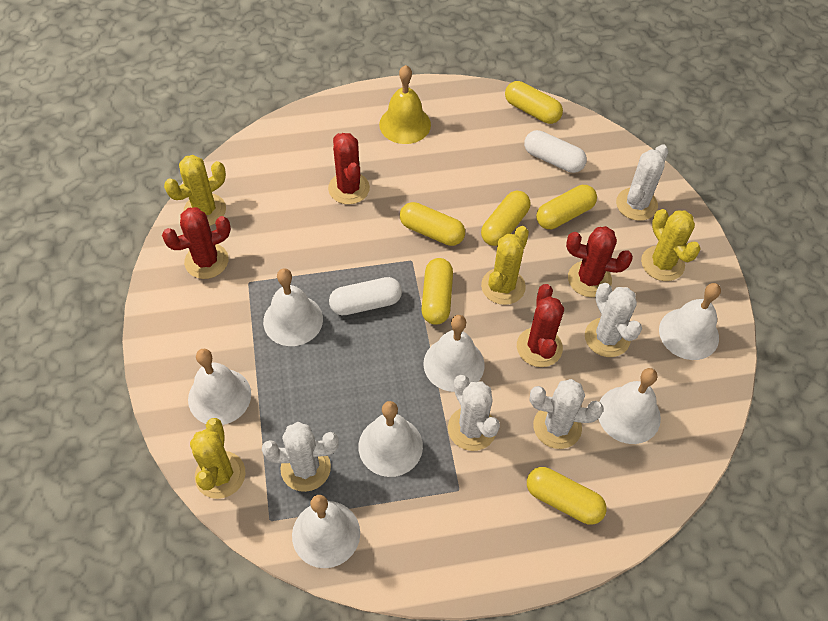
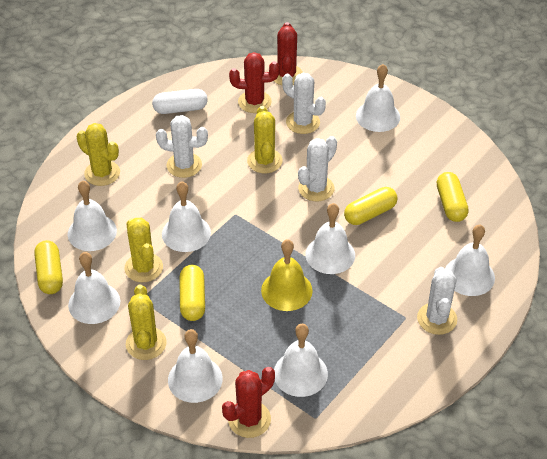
red cactus: [162,207,231,279] [328,133,370,204] [517,284,564,367] [566,226,633,297] = 4 -> [222,367,275,438] [229,52,279,113] [274,22,303,85] = 3
white bell: [188,349,251,425] [263,268,323,346] [292,495,360,568] [358,401,423,477] [423,315,484,392] [598,368,661,444] [659,283,721,360] = 7 -> [68,180,117,251] [68,252,120,324] [162,181,211,252] [168,329,223,403] [274,324,328,397] [306,203,355,274] [356,64,400,132] [445,225,495,296] = 8
white cactus: [262,422,339,492] [448,375,500,451] [529,379,603,449] [585,283,642,357] [616,144,669,221] = 5 -> [156,115,208,178] [282,73,326,134] [298,136,337,201] [417,267,457,335] = 4
white capsule: [329,277,402,315] [524,130,587,173] = 2 -> [152,89,208,114] = 1
yellow capsule: [400,202,465,246] [421,258,453,325] [481,191,531,246] [505,81,563,124] [527,467,607,525] [536,185,597,229] = 6 -> [34,240,63,294] [179,265,205,321] [344,187,398,225] [437,172,469,222] = 4

